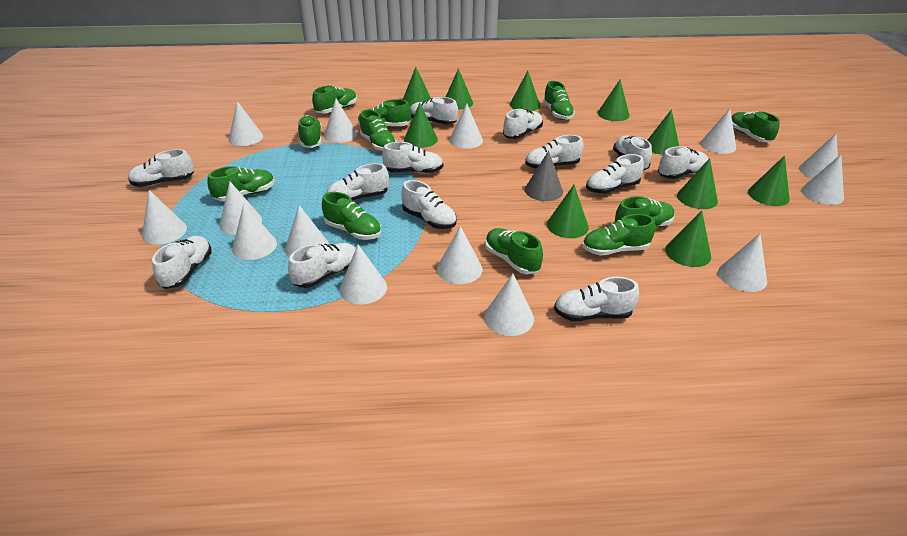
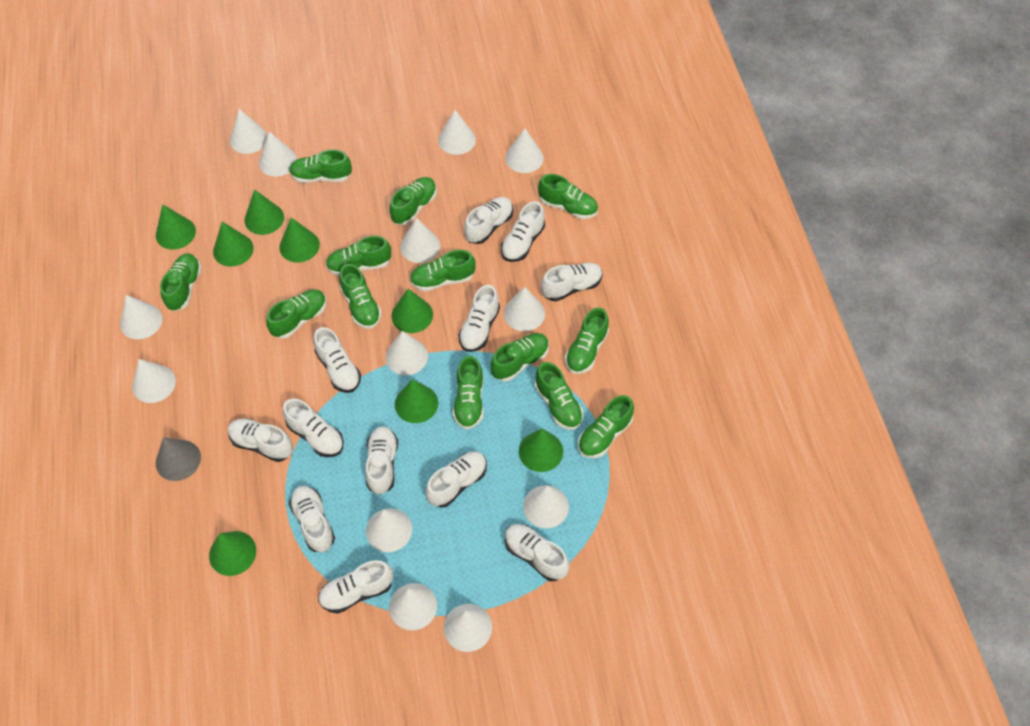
green cone: [403,67,431,107] [404,103,438,148] [446,68,473,109] [510,71,540,111] [547,185,589,238] [598,80,629,121] [648,109,679,155] [665,211,711,267] [677,158,718,209] [748,155,790,206] = 10 -> [156,205,196,250] [209,531,256,576] [213,222,254,267] [244,190,284,235] [280,218,320,263] [392,289,433,333] [395,379,438,423] [519,429,563,472] = 8
green shoe: [207,166,275,201] [298,115,322,148] [312,86,357,114] [322,192,381,240] [358,99,411,126] [360,110,397,151] [485,228,543,274] [543,81,575,120] [582,214,655,256] [615,196,675,227] [732,111,780,142] = 11 -> [160,253,202,311] [266,290,327,339] [289,150,352,183] [326,236,391,276] [339,264,382,329] [390,177,437,225] [410,250,476,292] [453,356,484,429] [491,333,549,381] [535,362,583,430] [538,174,598,219] [565,307,609,374] [578,395,634,458] = 13
white cone: [142,190,187,245] [219,181,262,235] [229,101,263,146] [232,204,277,260] [285,205,329,257] [324,99,357,143] [339,245,387,304] [437,226,482,284] [449,104,483,149] [484,274,534,336] [700,109,736,154] [718,234,767,292] [799,134,838,179] [801,154,844,205] = 14 -> [120,295,162,339] [132,359,176,403] [230,109,267,154] [259,131,297,177] [366,508,412,552] [386,331,428,375] [389,583,437,630] [400,218,440,263] [438,110,476,155] [444,604,492,652] [504,287,545,331] [505,128,544,173] [523,485,569,528] = 13
white shoe: [128,149,194,187] [152,236,212,289] [288,243,356,288] [327,163,389,201] [382,142,443,174] [401,180,457,229] [410,97,458,125] [503,109,543,139] [525,135,584,169] [554,277,639,321] [586,154,644,194] [613,135,652,171] [658,146,708,179] = 13 -> [228,419,293,462] [283,399,344,457] [289,486,335,552] [313,327,361,393] [318,560,393,614] [365,426,398,495] [426,451,487,508] [458,285,500,352] [464,197,513,244] [501,201,545,262] [505,524,569,581] [541,263,603,301] = 12

